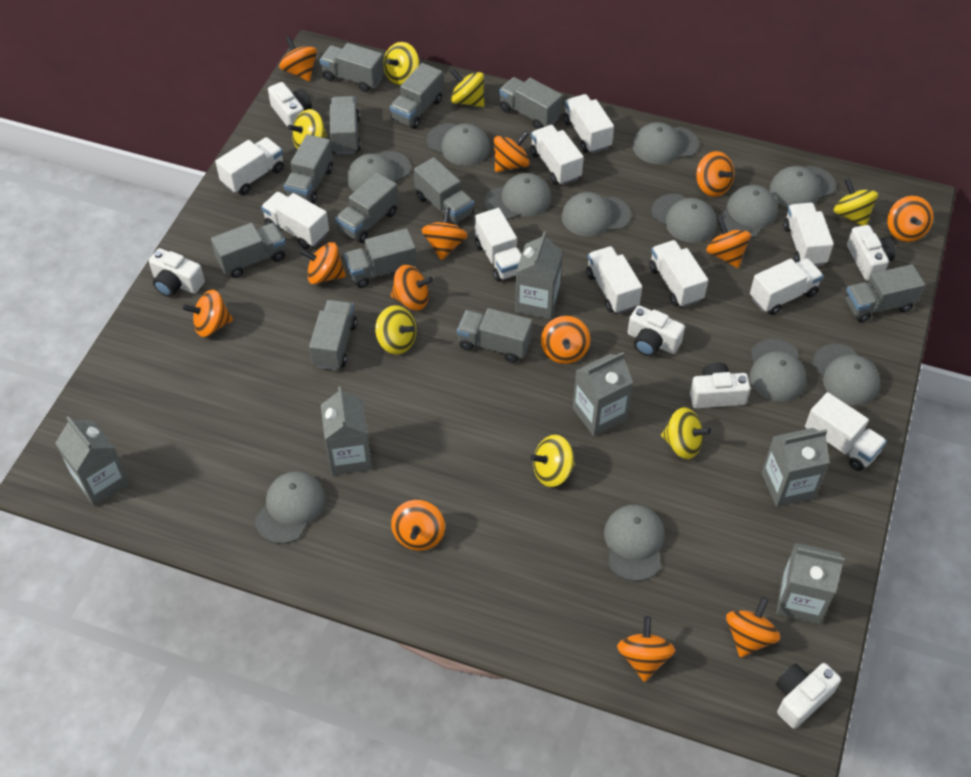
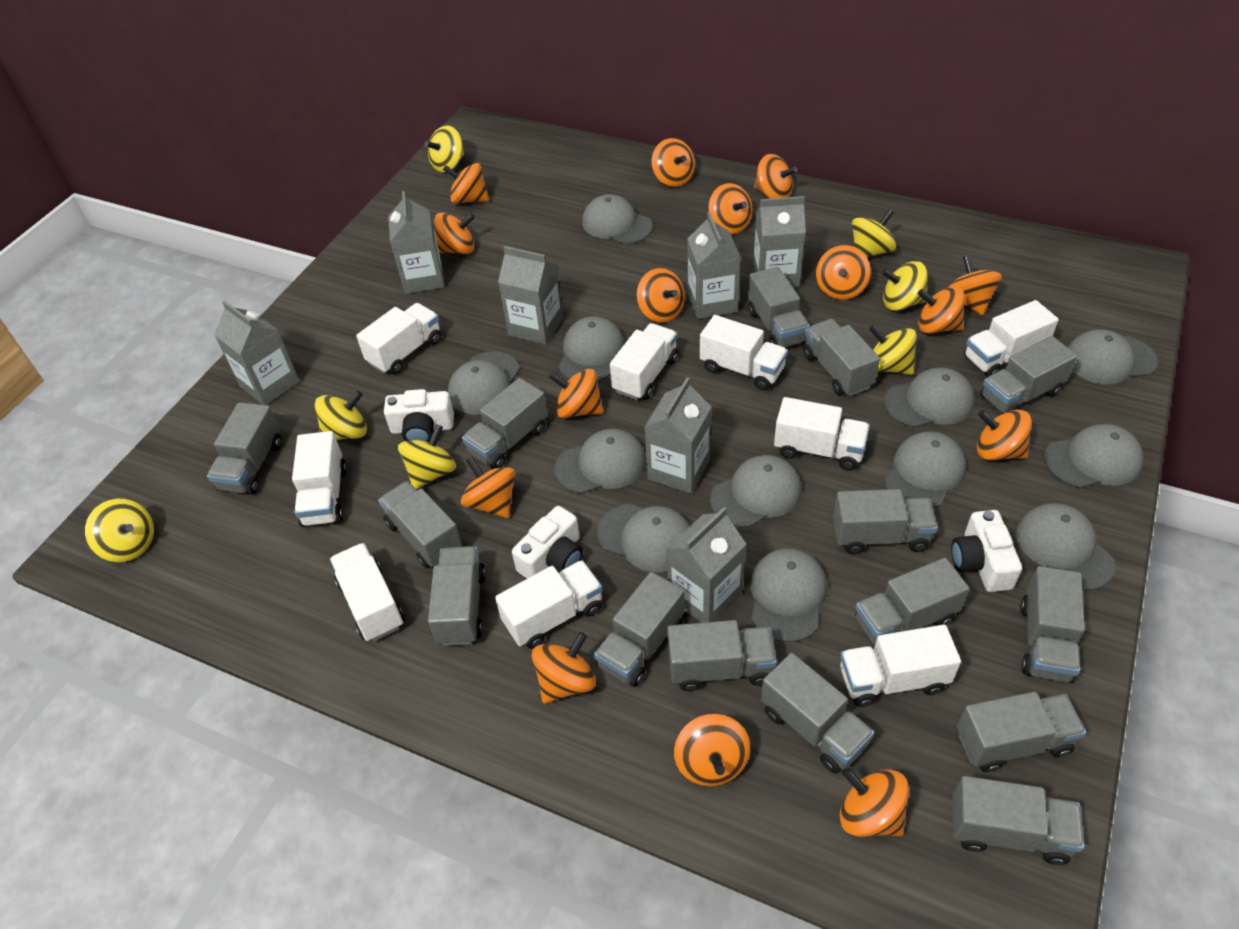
grey carton: [55,416,130,506] [321,387,372,476] [515,231,563,319] [573,352,633,436] [762,428,830,507] [776,543,845,625] = 6 -> [214,300,300,405] [388,191,445,294] [498,246,563,345] [645,378,711,494] [666,507,746,623] [687,212,741,319] [753,196,806,287] = 7
grey truck: [211,223,285,278] [284,134,333,204] [309,300,357,370] [320,43,384,92] [330,96,361,155] [335,173,398,243] [344,228,417,288] [390,63,443,129] [414,157,474,224] [457,308,532,363] [499,77,562,129] [845,264,925,323] = 12 -> [207,402,282,495] [378,481,462,569] [428,546,486,646] [462,378,548,469] [594,572,684,687] [667,620,777,691] [748,267,810,348] [761,653,874,773] [803,319,880,396] [833,489,938,554] [855,558,969,645] [952,776,1084,865] [957,692,1086,772] [980,336,1077,413] [1020,566,1085,683] = 15
orange spinning top: [183,290,233,337] [279,37,317,81] [299,242,346,284] [391,265,433,310] [391,500,445,551] [422,207,468,260] [494,131,530,172] [541,316,590,364] [617,616,675,682] [696,151,734,197] [706,218,751,268] [726,597,780,658] [887,196,933,242] = 13 -> [434,213,475,254] [443,163,489,204] [461,457,515,518] [532,632,596,704] [549,369,604,418] [637,268,685,323] [652,138,695,187] [674,714,750,786] [708,183,752,234] [754,154,797,199] [816,245,871,300] [839,768,909,837] [918,286,965,334] [949,255,1002,316] [977,410,1032,460] = 15
white camera: [149,248,205,297] [268,82,312,131] [628,305,685,356] [690,362,751,408] [776,663,841,729] [847,225,896,281] = 6 -> [384,389,454,442] [512,506,583,579] [951,510,1022,592] = 3
white truck: [215,137,284,195] [261,192,329,249] [475,208,522,282] [530,125,584,185] [563,94,614,153] [586,246,642,314] [649,240,708,307] [750,258,823,315] [783,203,834,266] [805,392,887,471] = 10 -> [292,431,347,527] [330,543,404,641] [356,303,441,374] [495,560,603,649] [610,323,678,400] [700,315,788,390] [774,397,870,471] [840,624,961,707] [964,300,1059,377] = 9

